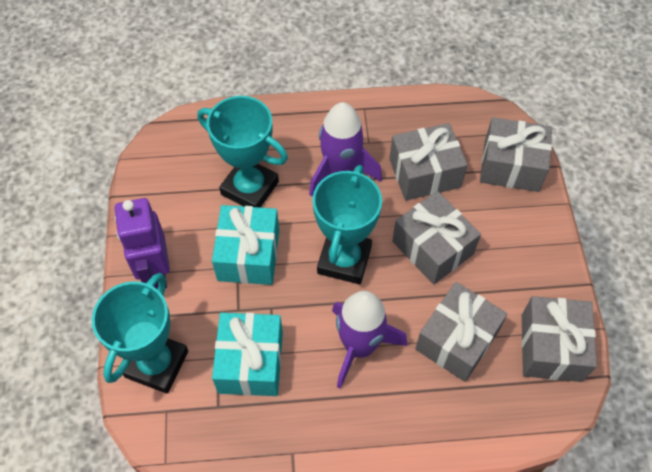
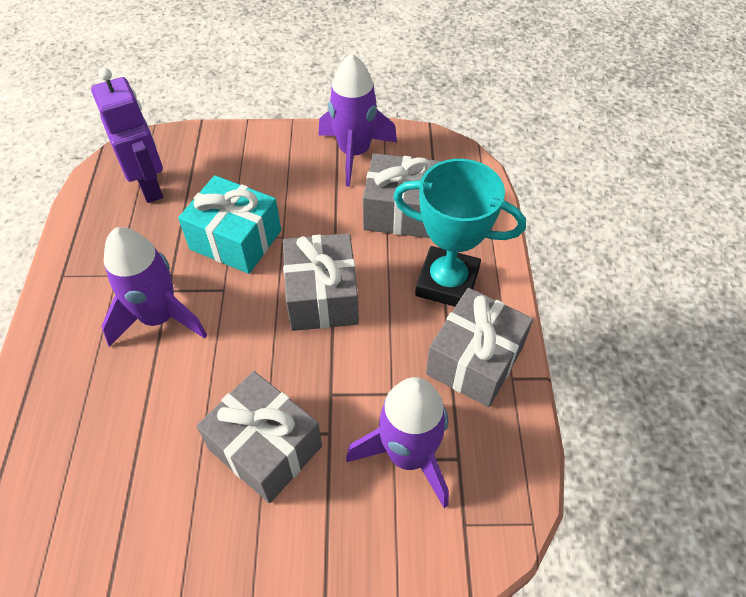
grey gift: [389,123,468,201] [392,191,481,285] [415,282,508,382] [480,117,552,192] [521,296,597,382] = 5 -> [196,371,322,503] [283,233,359,331] [363,153,442,238] [426,288,533,407] = 4
purple rocket: [309,102,382,197] [332,291,407,389] = 2 -> [101,227,207,347] [319,53,397,187] [346,377,449,508] = 3
turquoise gift: [212,205,279,285] [212,313,283,396] = 2 -> [178,175,281,274] = 1
turquoise trophy: [92,273,188,394] [198,96,288,207] [312,165,382,284] = 3 -> [393,159,526,307] = 1

